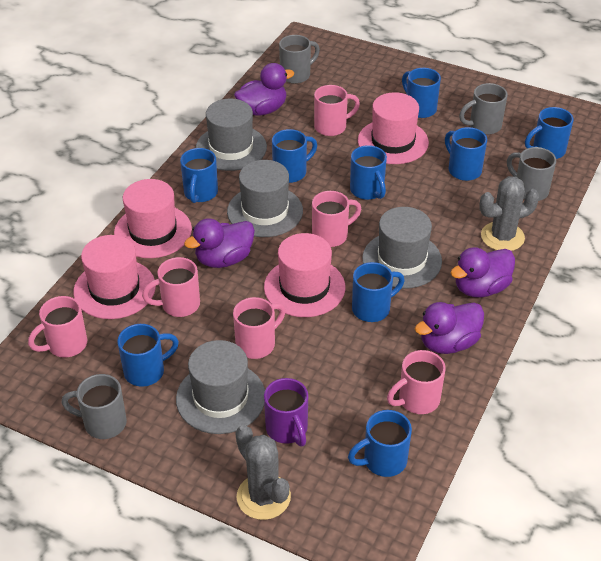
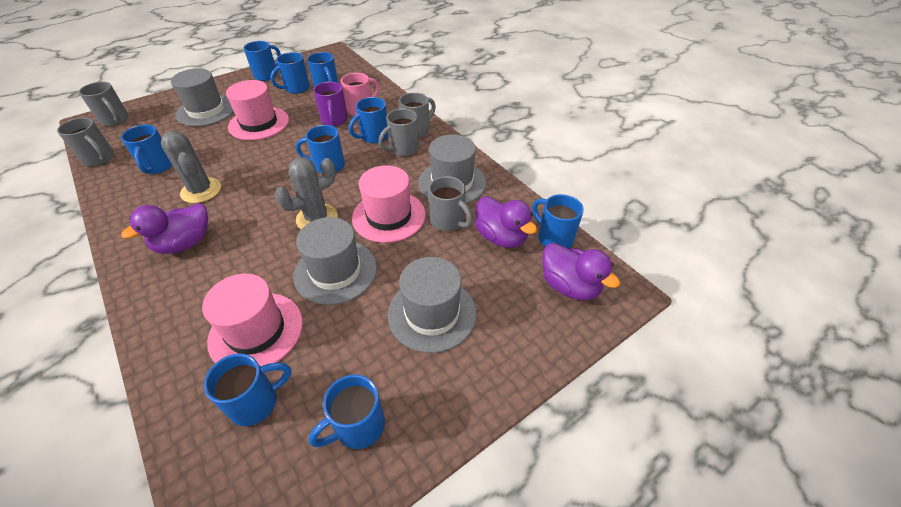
grey mug: [62,374,127,439] [279,35,320,84] [459,83,508,135] [507,147,556,201] = 4 -> [57,117,114,166] [79,82,129,126] [379,108,419,156] [399,92,436,138] [428,176,473,231] = 5
pink hat: [73,235,156,319] [114,179,192,258] [264,233,345,317] [358,92,429,164] = 4 -> [202,274,303,366] [226,80,289,140] [352,165,426,243] = 3
pink mug: [28,296,87,358] [142,257,200,317] [233,297,285,359] [312,191,361,247] [314,85,360,136] [387,350,446,414] = 6 -> [341,73,379,116] = 1
purple duck: [184,218,255,268] [234,63,294,116] [415,302,484,354] [450,247,515,298] = 4 -> [121,203,208,254] [475,196,537,248] [542,243,620,300] = 3

